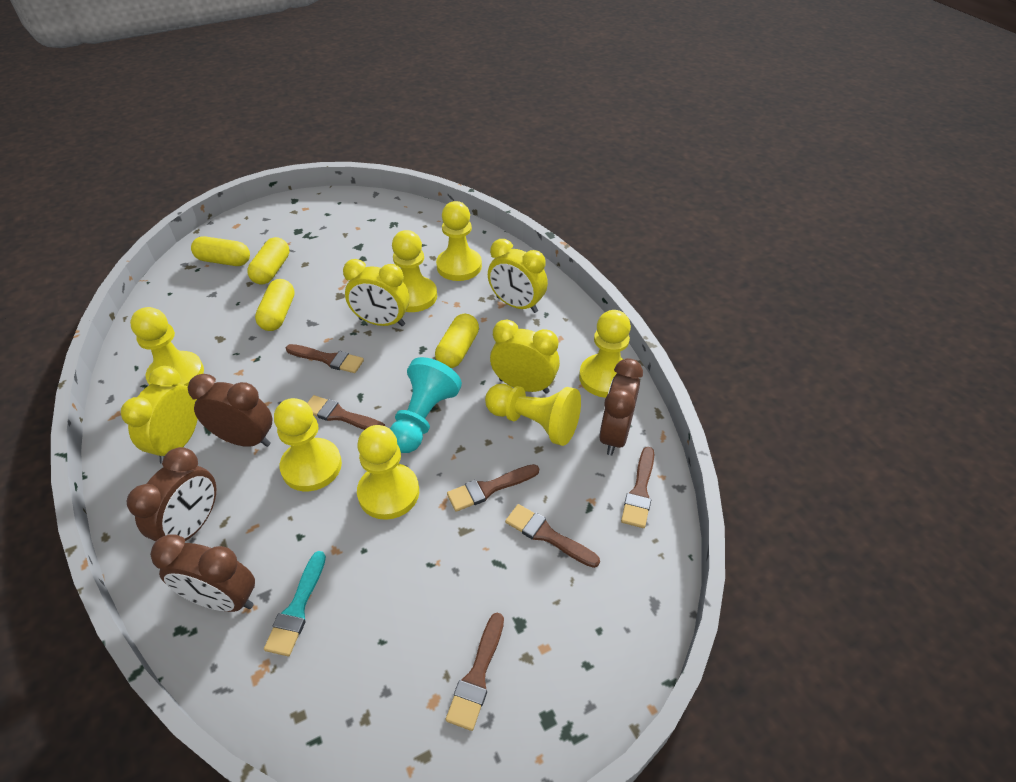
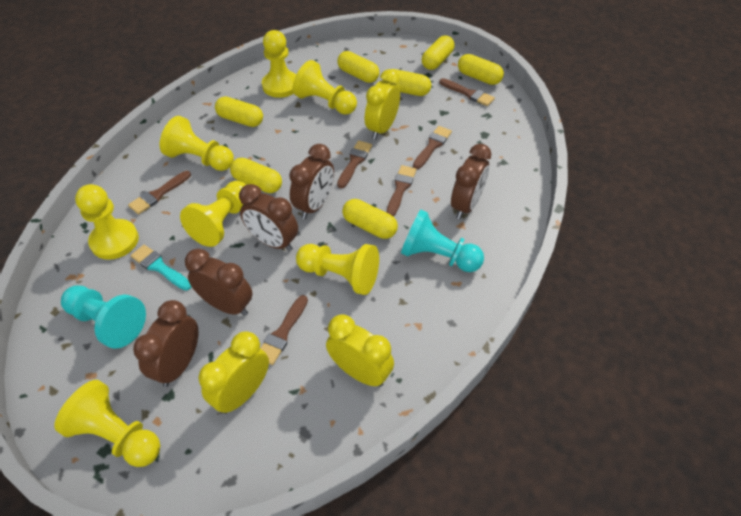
brown clock: [127,447,216,541] [150,534,255,612] [188,374,272,447] [599,358,643,455] = 4 -> [133,300,199,387] [185,248,253,316] [239,184,298,251] [289,144,334,219] [451,144,491,219] = 5
turquoise pawn: [390,357,462,453] = 1 -> [61,285,146,349] [401,210,484,272] = 2
yellow capsule: [191,236,250,266] [247,237,289,285] [255,279,295,331] [435,314,479,368] = 4 -> [215,96,263,127] [230,158,282,193] [337,51,380,83] [342,199,398,239] [383,69,431,96] [422,35,454,70] [458,54,504,85] = 7
yellow clock: [121,366,198,464] [343,259,410,326] [488,239,548,313] [490,319,560,394] = 4 -> [199,331,269,414] [326,314,394,387] [365,69,400,140] = 3

